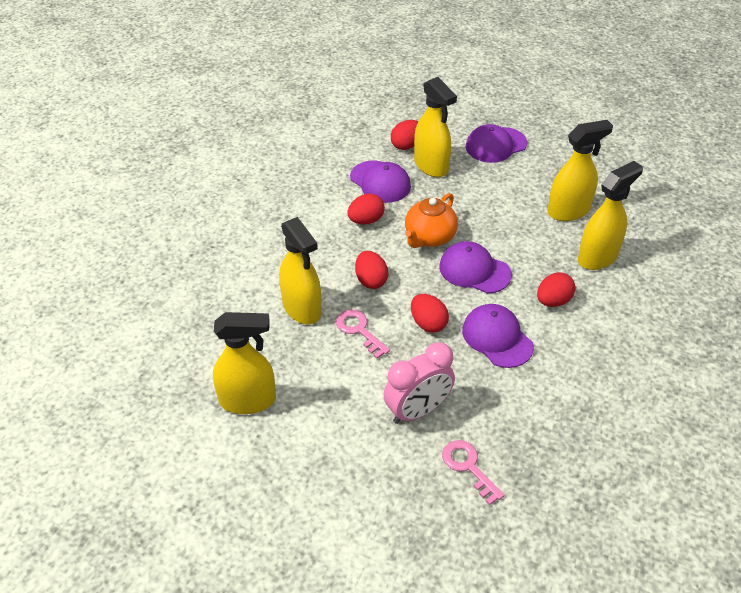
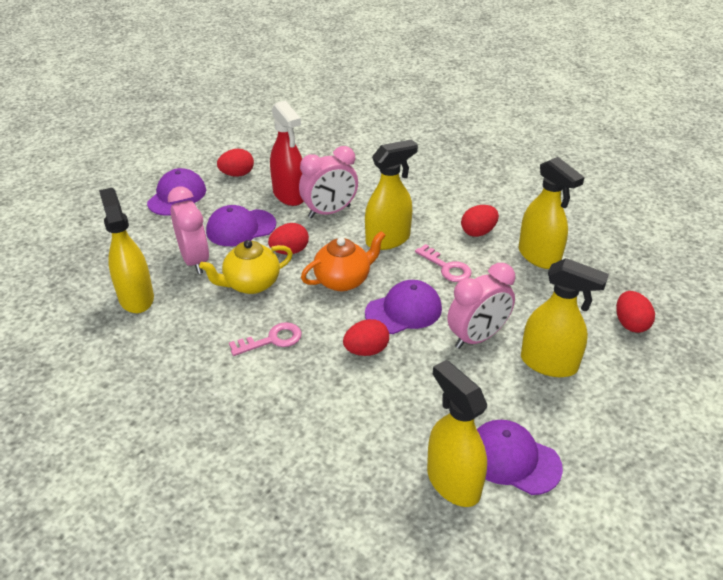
pink clock: [384,342,455,424] = 1 -> [168,186,209,274] [299,146,358,218] [447,263,515,349] = 3
red spray bottle: none = 0 -> [270,100,304,206] = 1
yellow teapot: none = 0 -> [199,240,293,294] = 1

